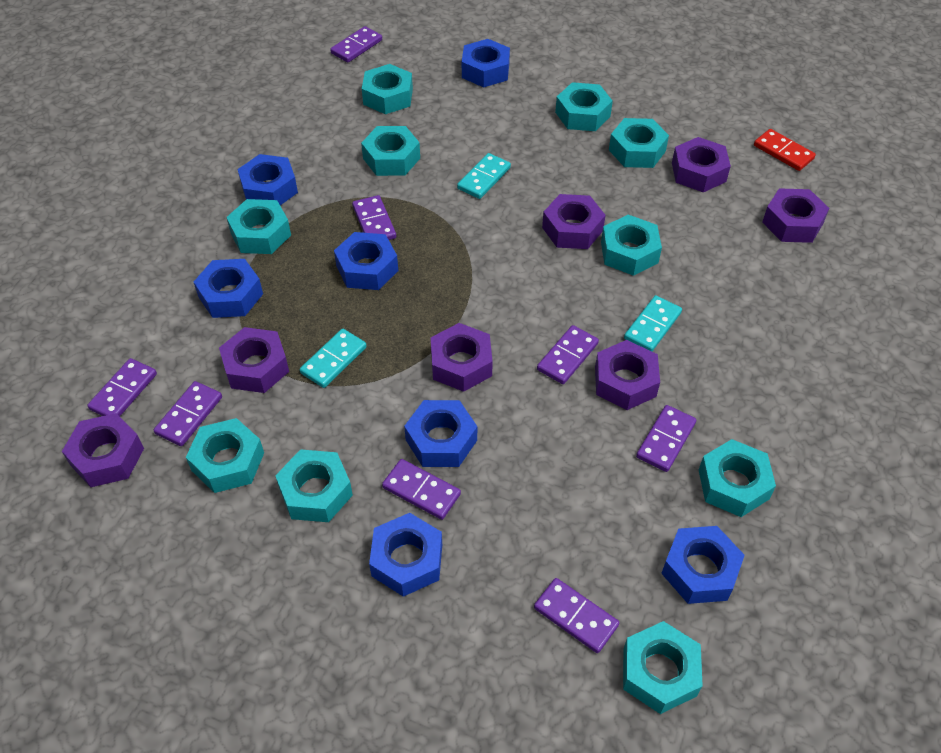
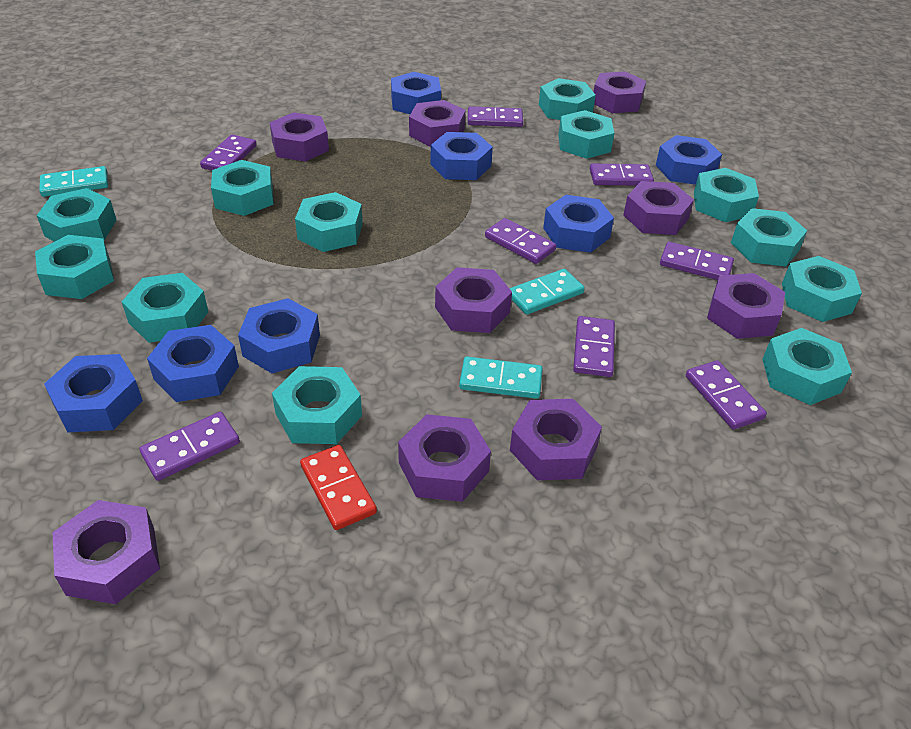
purple nut: [62,413,144,487] [219,327,289,393] [431,323,493,392] [542,194,606,249] [595,340,660,410] [672,137,731,192] [762,188,829,243] = 7 -> [52,500,160,604] [270,112,329,162] [398,414,491,502] [409,100,465,147] [435,267,512,333] [510,399,602,480] [594,71,646,113] [623,181,694,235] [707,273,785,339] = 9
turquoise nut: [186,418,264,493] [226,199,291,254] [275,449,353,522] [361,126,420,176] [362,64,413,114] [555,82,613,131] [601,215,662,276] [609,118,669,168] [623,621,703,714] [699,439,776,517] = 10 -> [35,235,114,299] [37,188,116,242] [122,273,208,343] [211,160,273,216] [272,366,362,444] [295,192,363,252] [539,78,596,120] [558,110,614,159] [694,168,759,222] [731,208,807,266] [762,328,852,405] [782,256,862,322] = 12

